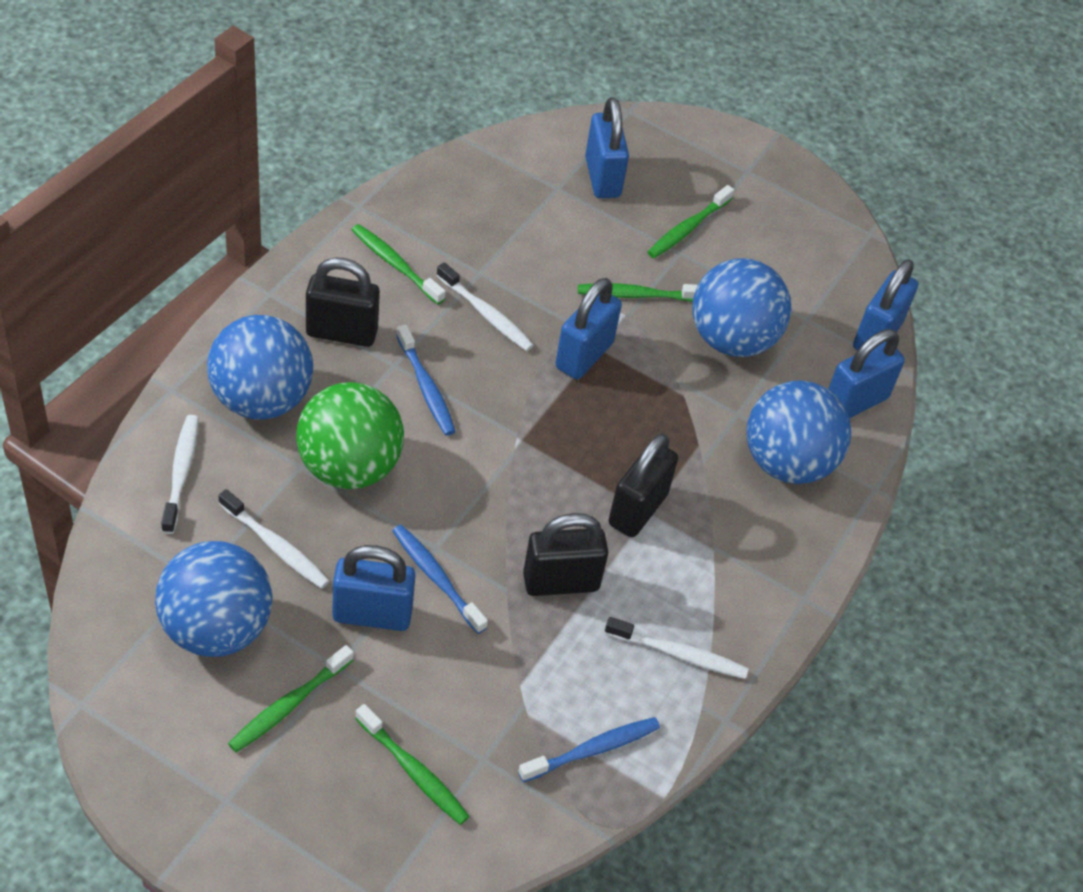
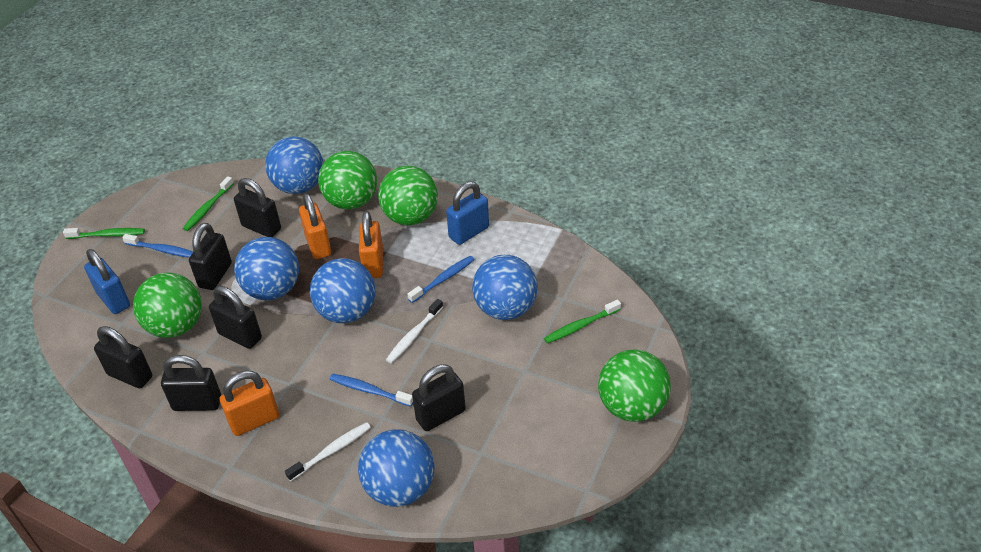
black padlock: [306,257,380,347] [523,513,608,596] [609,433,678,537] = 3 -> [94,326,152,388] [161,355,221,411] [189,223,232,290] [209,286,262,349] [234,178,281,237] [412,364,466,431] = 6
blue ball: [155,541,272,657] [207,315,313,419] [692,259,791,357] [747,380,851,484] = 4 -> [234,237,299,300] [265,136,323,194] [310,258,376,323] [358,429,435,507] [472,255,538,320] = 5
blue padlock: [332,545,415,631] [555,278,622,379] [585,97,629,198] [828,329,905,418] [853,259,918,350] = 5 -> [84,249,130,314] [446,182,489,245] = 2
green ball: [296,382,404,489] = 1 -> [133,273,202,338] [318,151,377,210] [378,166,438,225] [598,350,671,422] = 4
green toothbrush: [228,645,354,752] [352,224,446,305] [355,704,470,825] [578,283,698,302] [647,185,734,258] = 5 -> [63,228,145,239] [183,176,234,231] [544,299,621,344] = 3
orange padlock: none = 0 -> [220,371,279,436] [299,193,331,259] [359,211,383,278] = 3
white toothbrush: [161,415,199,534] [219,489,330,589] [436,262,534,351] [605,617,749,679] = 4 -> [285,422,371,481] [386,299,443,363] = 2

